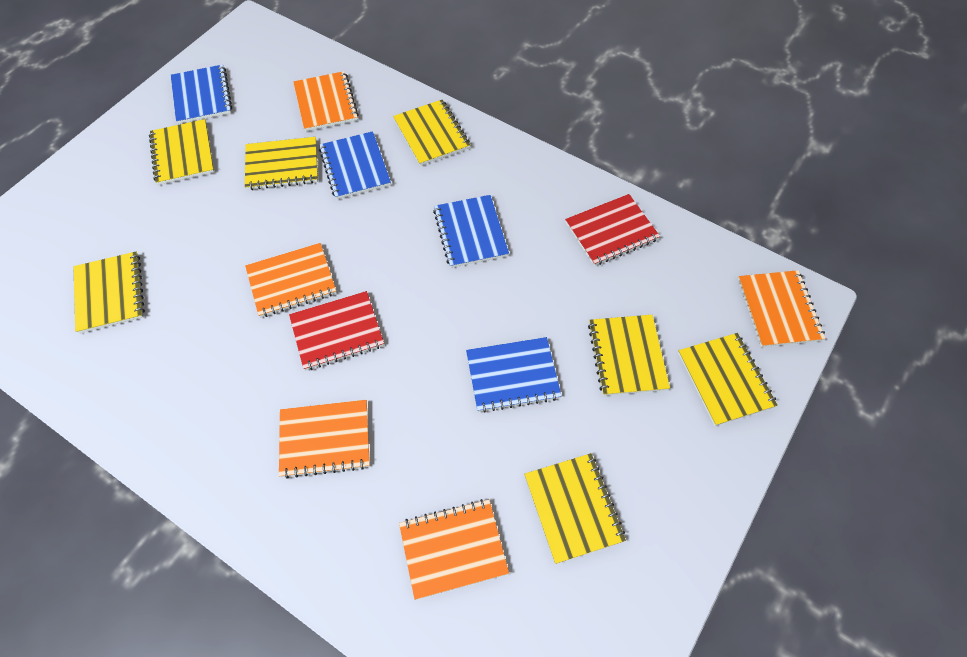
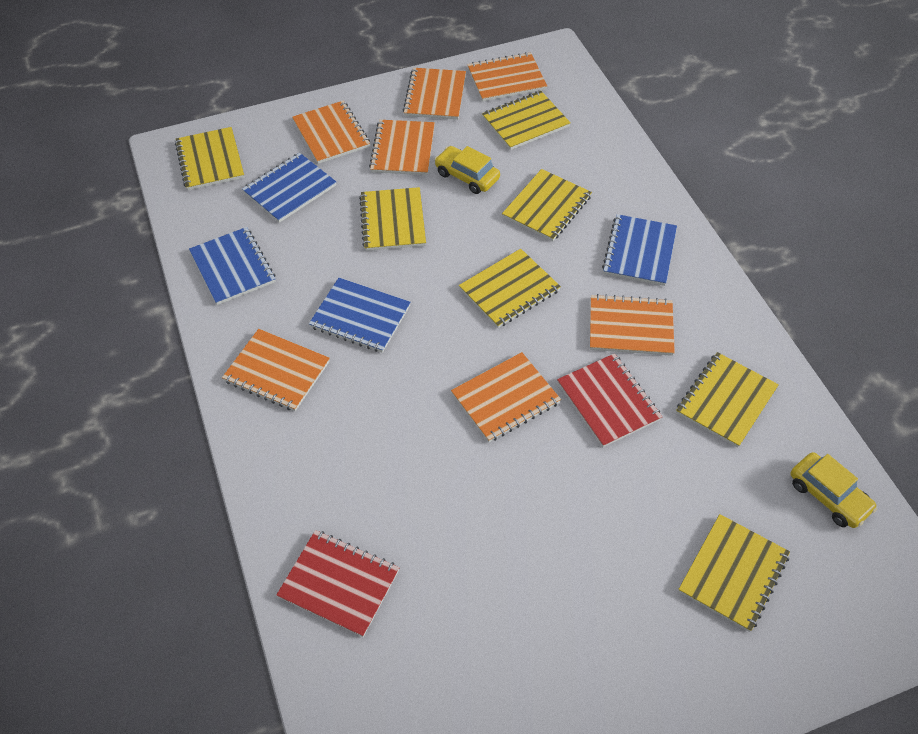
orange notebook: [245,243,337,317] [279,400,370,479] [293,71,359,131] [399,499,509,600] [738,270,826,347] = 5 -> [222,329,330,411] [292,100,370,164] [369,120,435,175] [403,68,466,120] [451,352,561,442] [467,52,547,102] [590,294,675,356] = 7
yellow car: none = 0 -> [434,146,500,194] [790,452,877,528] = 2

